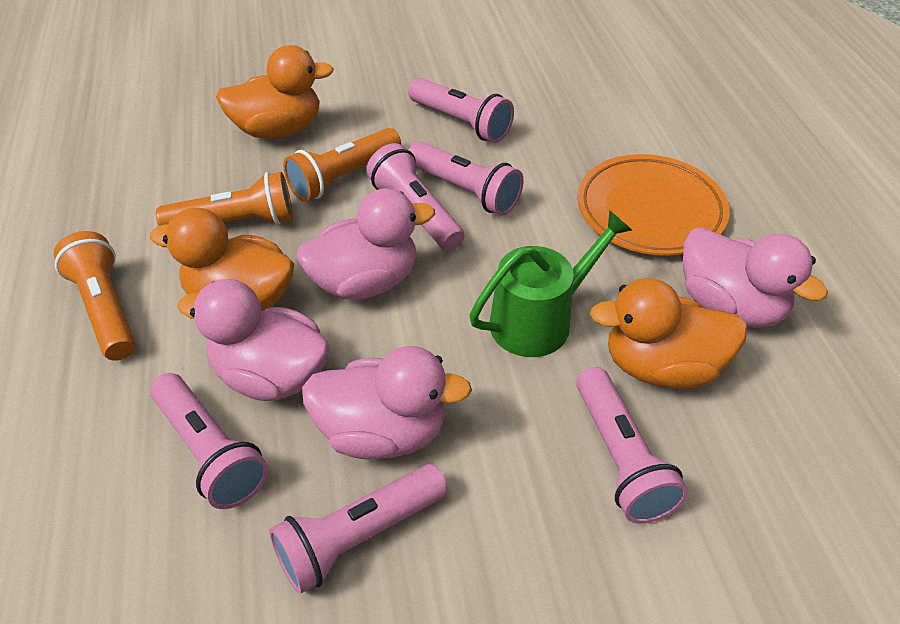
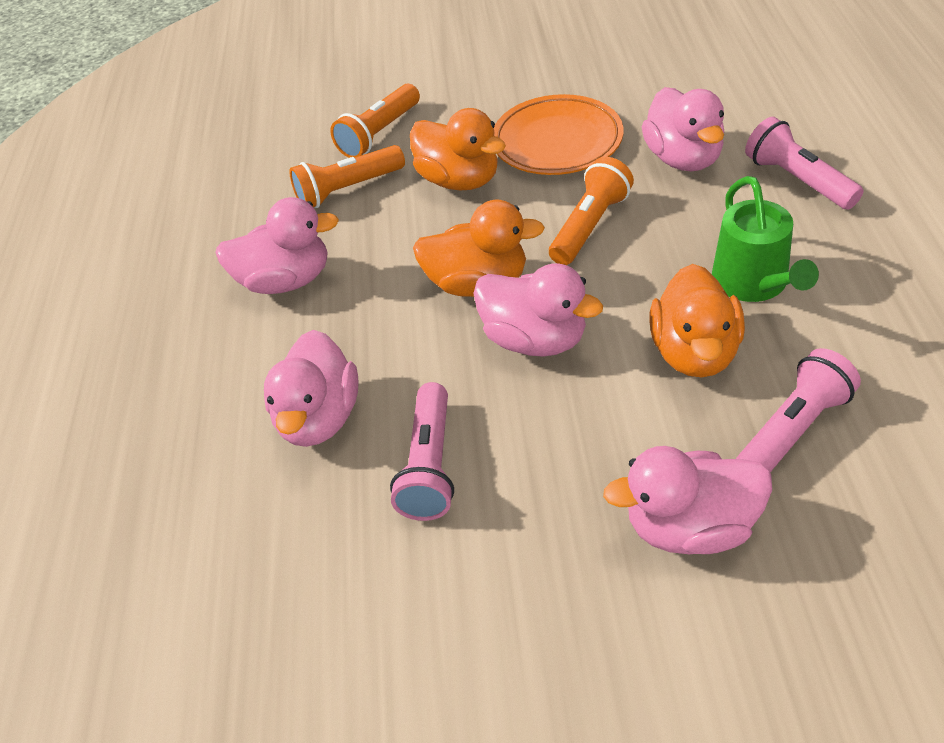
pink duck: [177,279,330,401] [296,188,435,300] [302,346,472,460] [683,227,828,328] = 4 -> [215,197,339,294] [264,330,359,447] [473,263,603,357] [603,446,772,554] [642,87,724,171] = 5
pink flashlight: [150,373,268,509] [269,464,448,594] [366,143,464,251] [408,78,514,143] [408,141,524,215] [576,367,688,524] = 6 -> [390,382,454,521] [736,348,861,472] [745,117,864,209] = 3

